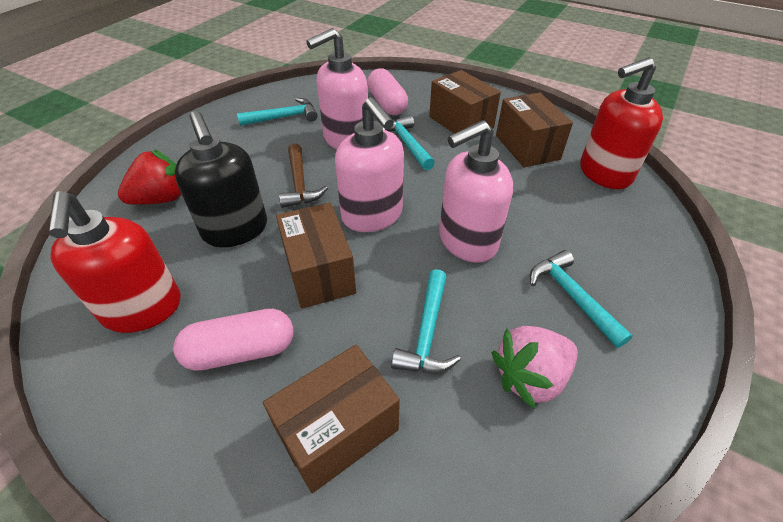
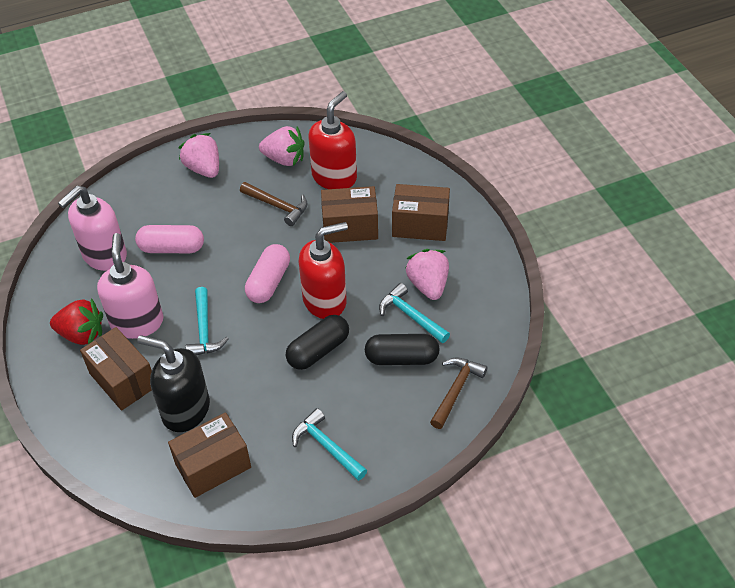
black capsule: none = 0 -> [286,315,349,370] [365,334,440,365] = 2
brown hammer: [279,143,328,208] = 1 -> [240,182,308,226] [430,358,487,429] = 2
pink soap dispenser: [306,28,368,149] [335,97,404,232] [439,120,513,263] = 3 -> [58,185,127,271] [97,233,164,339] = 2
pink strawberry: [492,326,578,409] = 1 -> [178,133,219,178] [259,126,304,166] [405,249,449,300] = 3
turquoise hammer: [237,98,318,126] [382,115,435,170] [391,269,461,373] [530,250,633,348] = 4 -> [186,287,228,355] [292,408,367,481] [379,283,450,343] = 3

